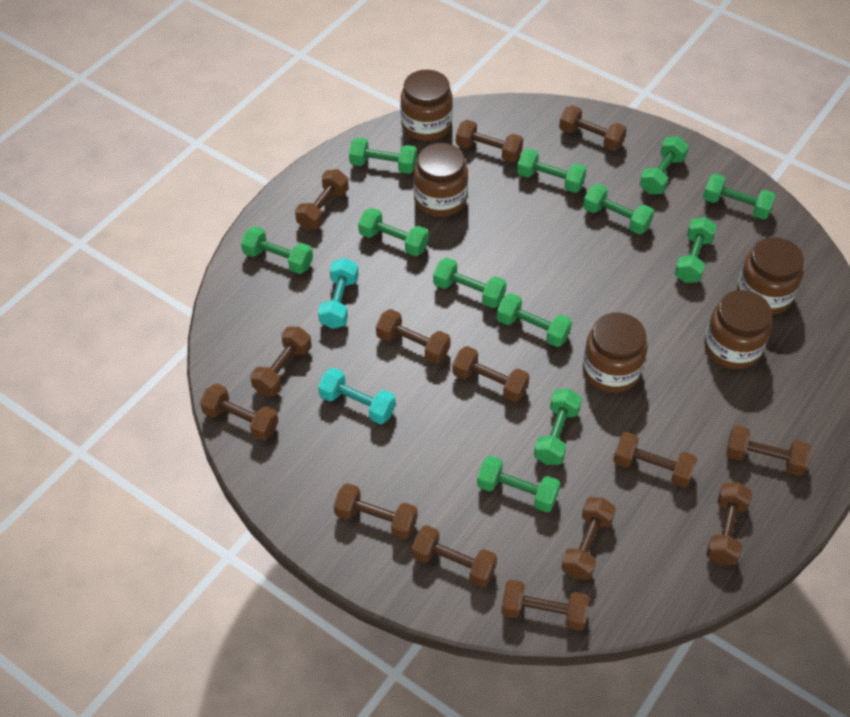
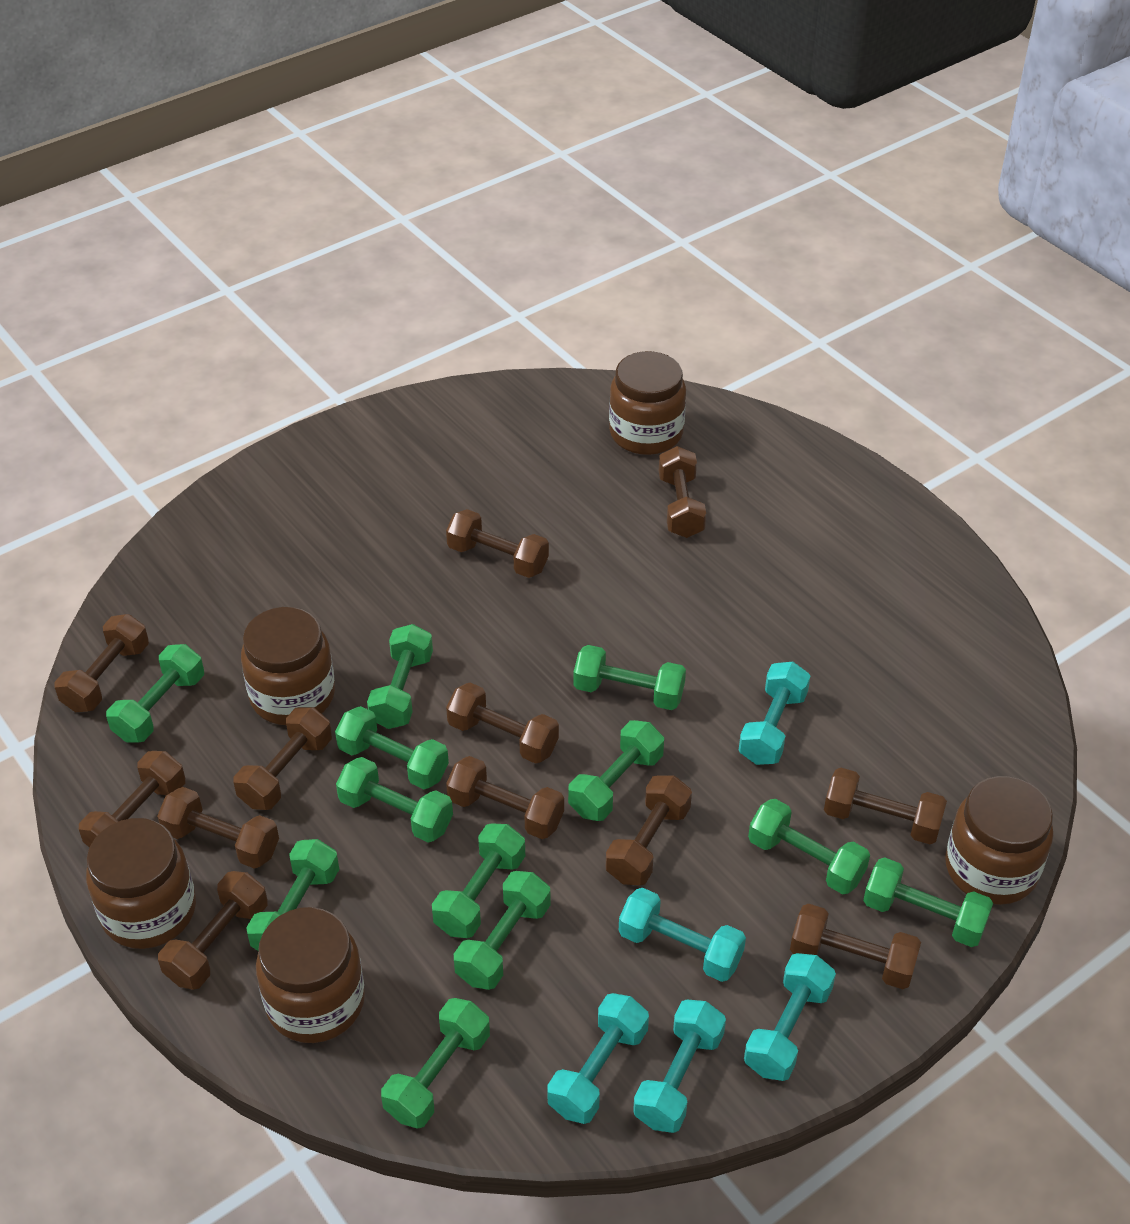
brown dumbbell: [200,384,279,441] [250,326,312,396] [295,169,349,230] [334,483,418,540] [376,309,451,364] [412,525,497,587] [452,346,530,402] [456,120,523,162] [501,580,589,631] [559,105,627,151] [561,497,616,580] [613,432,697,488] [706,483,753,565] [726,425,811,476] = 14 -> [54,614,149,712] [79,751,185,848] [157,787,279,869] [158,871,267,990] [234,707,332,810] [446,509,549,578] [446,683,559,764] [446,756,564,839] [606,775,692,885] [659,446,706,538] [790,904,921,989] [824,768,947,844] = 12
turquoise dumbbell: [318,258,358,329] [318,368,396,424] = 2 -> [547,993,649,1124] [619,888,746,982] [633,999,726,1133] [739,662,810,765] [744,953,836,1081] = 5

